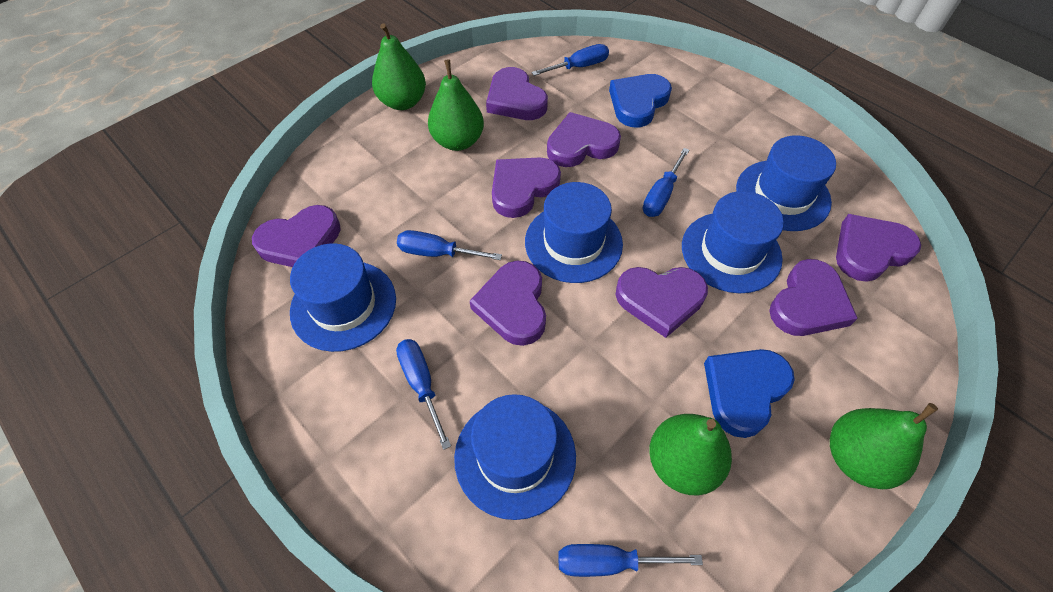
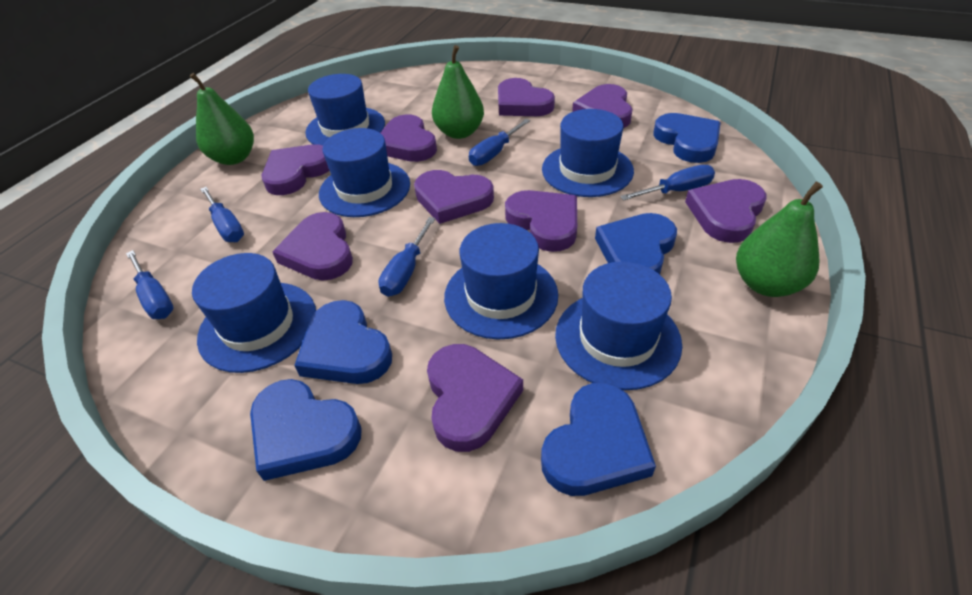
blue hat: [290,243,396,352] [454,394,576,520] [525,182,623,283] [682,191,784,293] [736,135,836,231] = 5 -> [192,253,316,373] [305,74,385,145] [319,128,410,217] [444,223,558,339] [542,109,634,197] [555,261,682,390] = 6
blue heart: [609,74,672,127] [704,349,795,438] = 2 -> [250,379,362,481] [294,300,392,384] [541,383,656,496] [595,213,677,274] [653,113,721,163] = 5
green pear: [372,23,426,110] [428,59,484,151] [649,414,732,495] [830,403,938,489] = 4 -> [190,73,254,165] [432,45,484,139] [736,182,823,297] = 3
purple heart: [252,205,341,267] [470,261,546,346] [486,67,548,120] [492,157,561,218] [547,112,621,167] [616,267,708,338] [769,259,858,336] [836,214,921,282] = 8 -> [262,144,329,195] [272,212,353,280] [380,114,437,162] [414,170,494,224] [427,344,523,452] [498,78,555,116] [505,190,577,252] [572,84,633,128] [685,179,766,243] = 9

